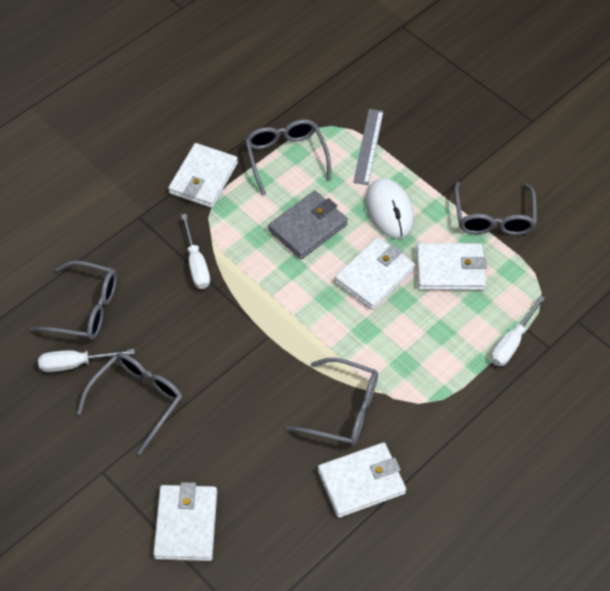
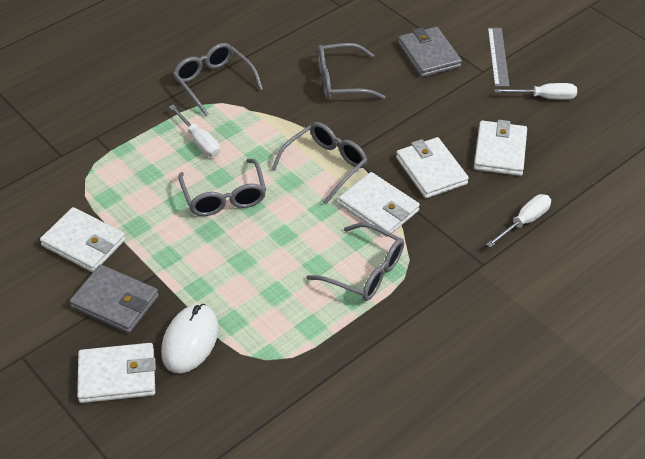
grey wallet: [268,191,348,259] = 1 -> [70,265,159,333] [398,27,462,77] = 2

